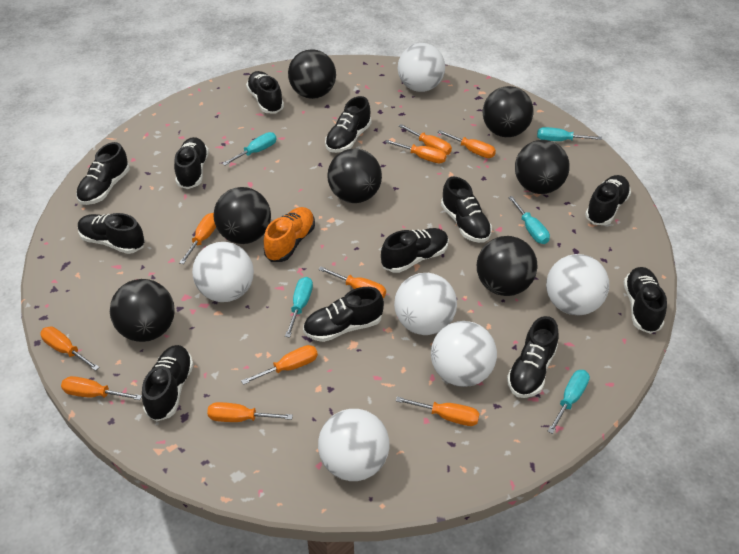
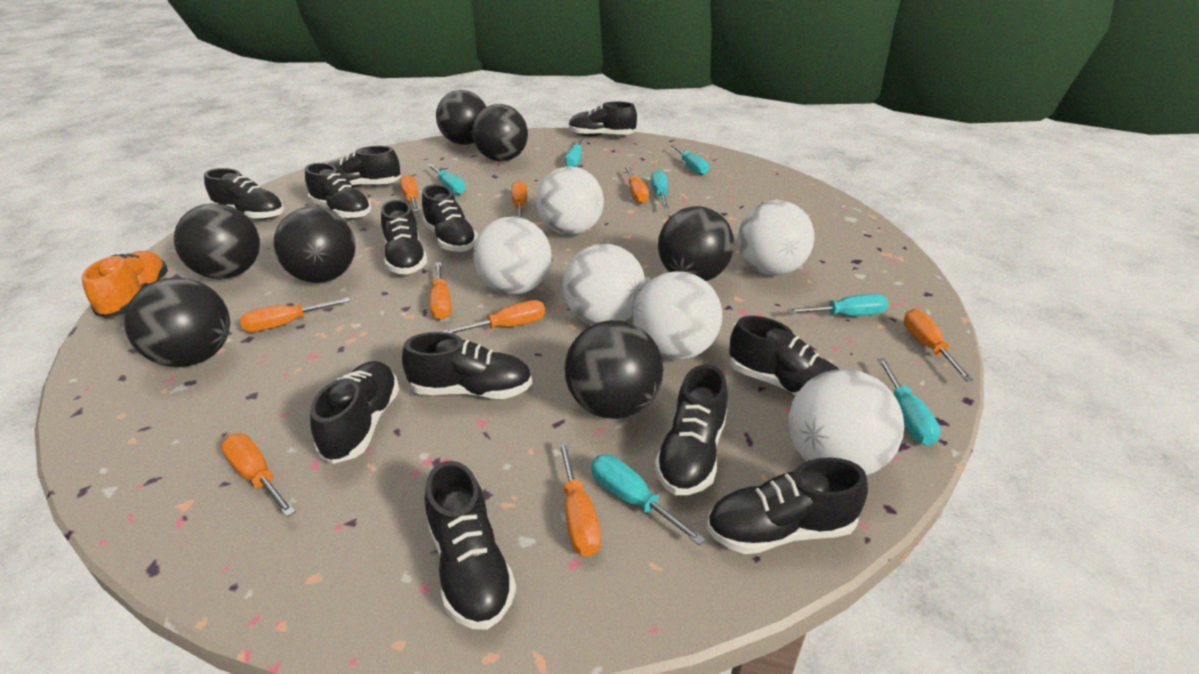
orange screwdriver: [40,327,100,371] [61,376,142,400] [179,213,216,264] [207,402,293,422] [241,345,318,385] [318,267,386,298] [385,140,447,163] [396,397,480,426] [399,124,452,155] [437,130,496,158] = 10 -> [221,434,296,517] [240,298,350,332] [400,174,419,212] [430,262,451,320] [442,300,545,334] [511,180,527,218] [558,441,601,556] [625,167,649,204] [904,309,973,382] = 9
turquoise screwdriver: [222,132,277,166] [285,277,313,338] [508,196,550,244] [537,127,602,141] [548,370,590,434] = 5 -> [427,164,465,195] [565,137,584,167] [591,454,706,545] [651,170,669,208] [670,144,709,175] [787,294,888,316] [877,358,940,445] = 7

